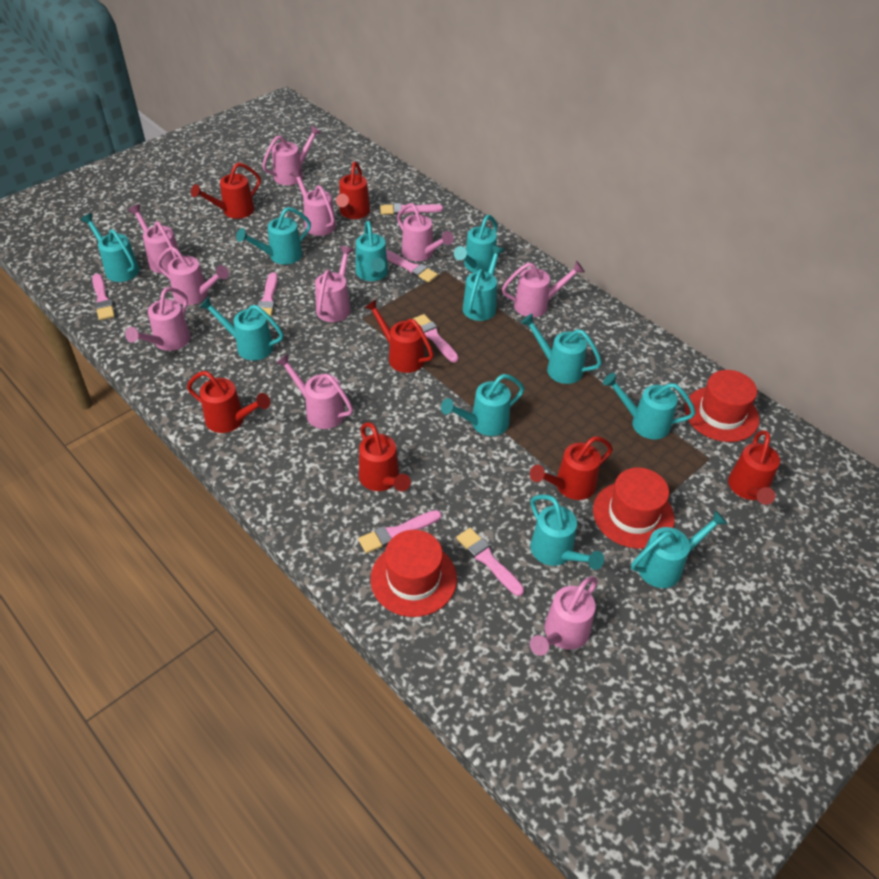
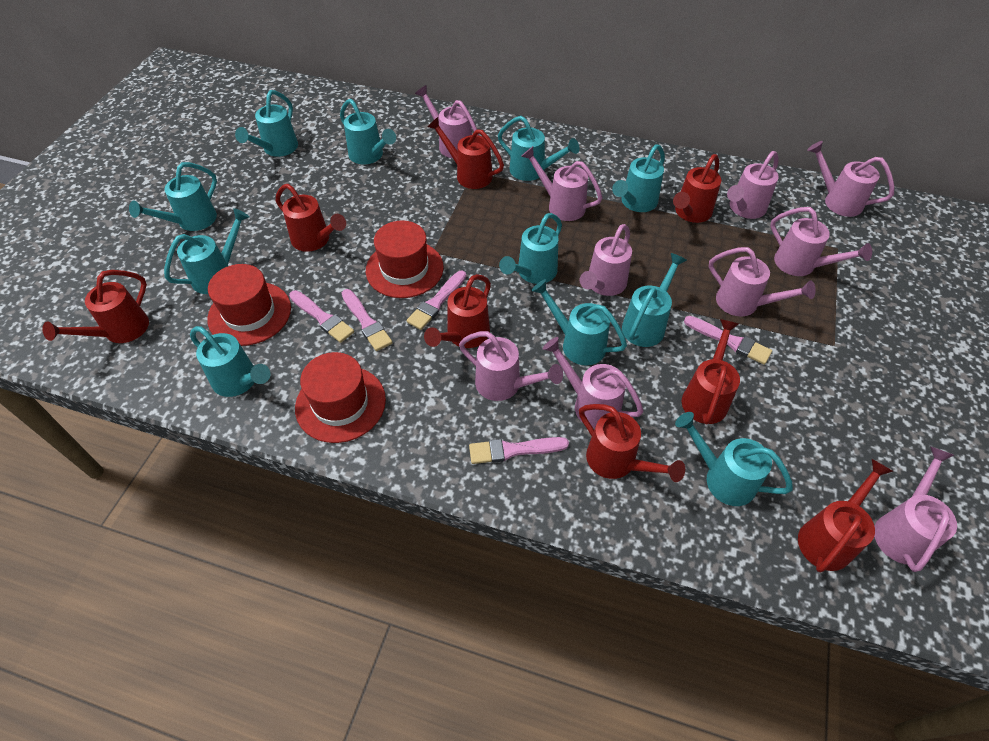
pink brush: [92,274,115,320] [257,272,278,317] [358,510,442,553] [380,203,443,215] [386,250,438,283] [413,314,459,363] [456,528,524,596] = 7 -> [289,290,354,343] [342,289,393,351] [407,270,466,330] [469,437,569,464] [684,316,772,365] = 5
red watering can: [187,371,270,433] [191,162,261,219] [336,162,370,219] [359,422,411,491] [364,299,434,373] [530,436,613,500] [728,430,780,505] = 7 -> [42,270,149,343] [276,184,346,252] [424,274,491,348] [427,117,504,189] [579,404,685,482] [673,154,721,223] [682,319,740,424] [798,459,893,572] = 8

